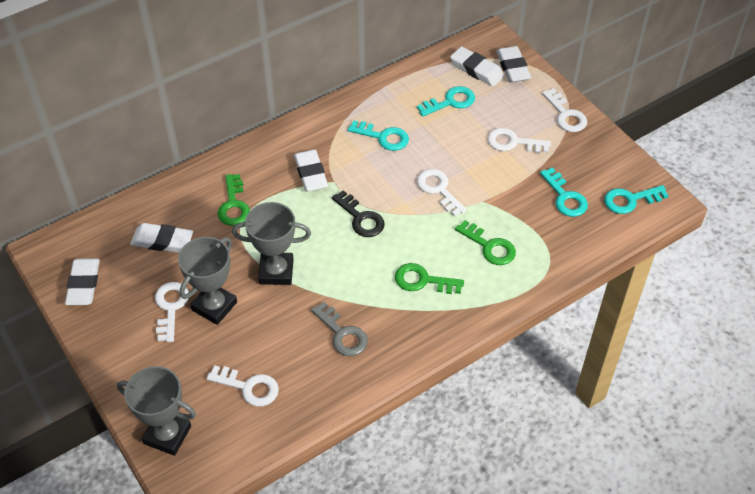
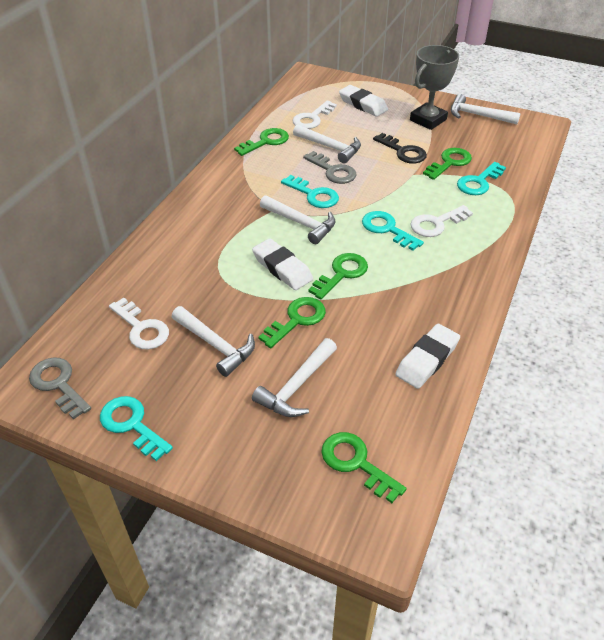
green key: [218,174,250,226] [395,263,464,294] [455,220,516,265] = 3 -> [234,128,289,156] [258,297,326,348] [309,253,368,299] [321,432,407,503] [423,148,472,180] = 5
grey key: [311,302,368,356] = 1 -> [29,357,91,419] [303,151,357,184] = 2
grey trophy: [117,366,196,456] [178,237,237,325] [232,202,311,285] = 3 -> [410,45,459,130] = 1
white eraser: [65,258,100,305] [130,223,193,253] [294,150,328,192] [450,47,504,87] [496,46,531,83] = 5 -> [252,238,313,290] [339,85,388,117] [395,324,460,389] = 3
white hammer: none = 0 -> [172,306,255,377] [252,338,337,417] [260,195,336,244] [293,124,361,163] [451,94,521,124] = 5
white key: [155,282,189,342] [207,365,279,407] [417,169,467,217] [487,128,551,153] [542,88,587,132] = 5 -> [109,298,169,349] [292,100,337,129] [410,205,473,237] = 3

